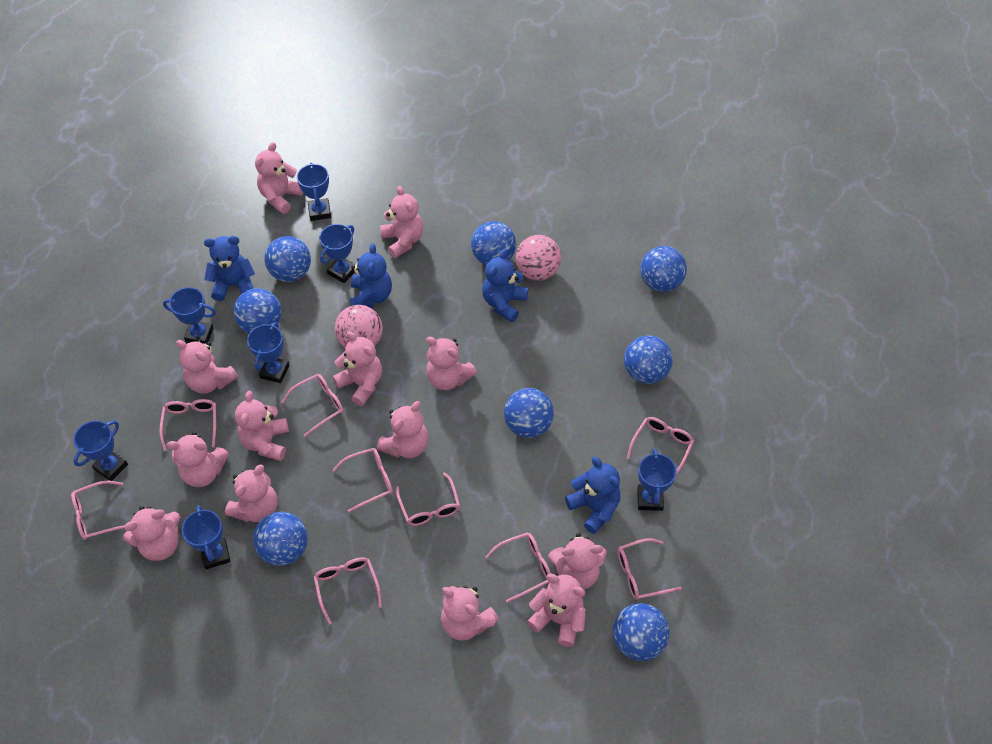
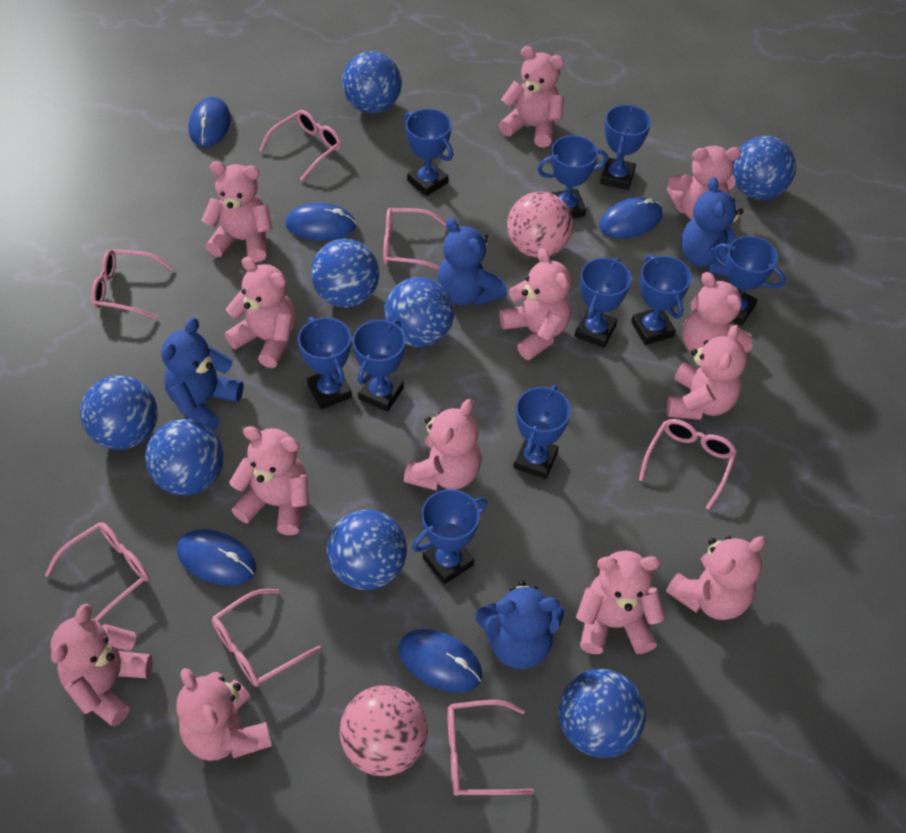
blue mouse: none = 0 -> [177,529,256,586] [189,97,231,147] [285,203,356,241] [399,629,482,693] [599,197,662,239] = 5
blue trophy: [74,420,128,481] [163,287,216,344] [182,505,231,569] [247,322,290,383] [297,163,331,221] [319,224,355,283] [637,449,677,511] = 7 -> [298,317,352,409] [353,319,406,412] [404,109,453,196] [412,489,487,584] [513,385,571,479] [537,135,608,218] [575,258,631,348] [600,105,651,190] [631,255,692,345] [713,236,785,326] = 10
pink glasses: [71,481,125,540] [159,399,216,451] [282,374,344,437] [314,557,382,625] [332,448,393,513] [396,472,460,526] [485,532,551,603] [617,538,682,600] [626,417,694,476] = 9 -> [45,522,150,622] [91,249,173,319] [212,589,321,687] [259,110,342,181] [383,208,446,270] [447,700,534,796] [639,419,737,510] = 7

